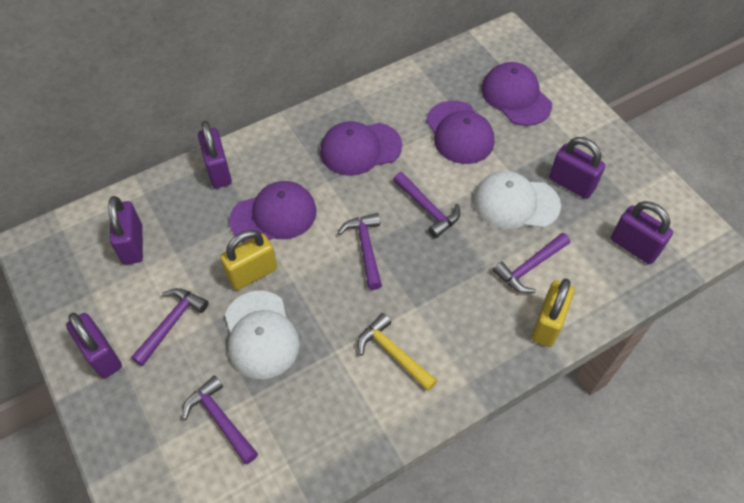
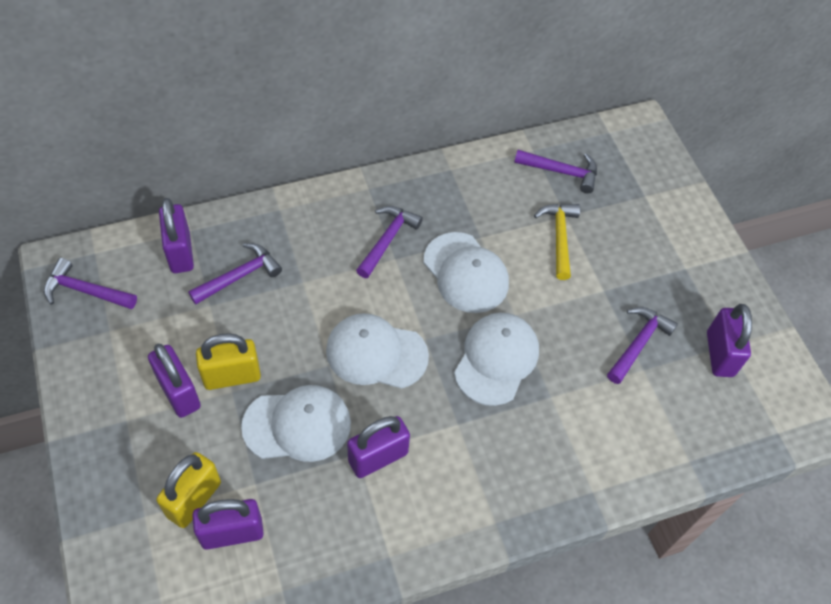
purple cap: [229,181,317,242] [320,121,402,176] [426,101,494,164] [481,62,552,126] = 4 -> none = 0
white cap: [225,290,300,379] [473,171,561,229] = 2 -> [241,385,351,462] [326,313,429,389] [424,232,509,313] [454,313,539,406] = 4

